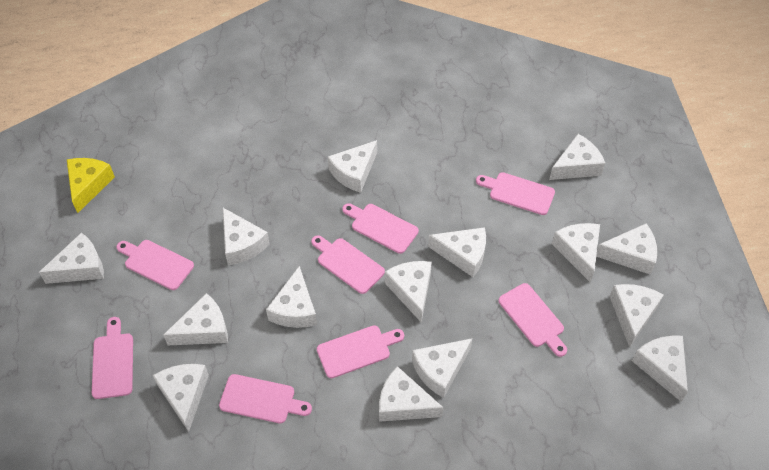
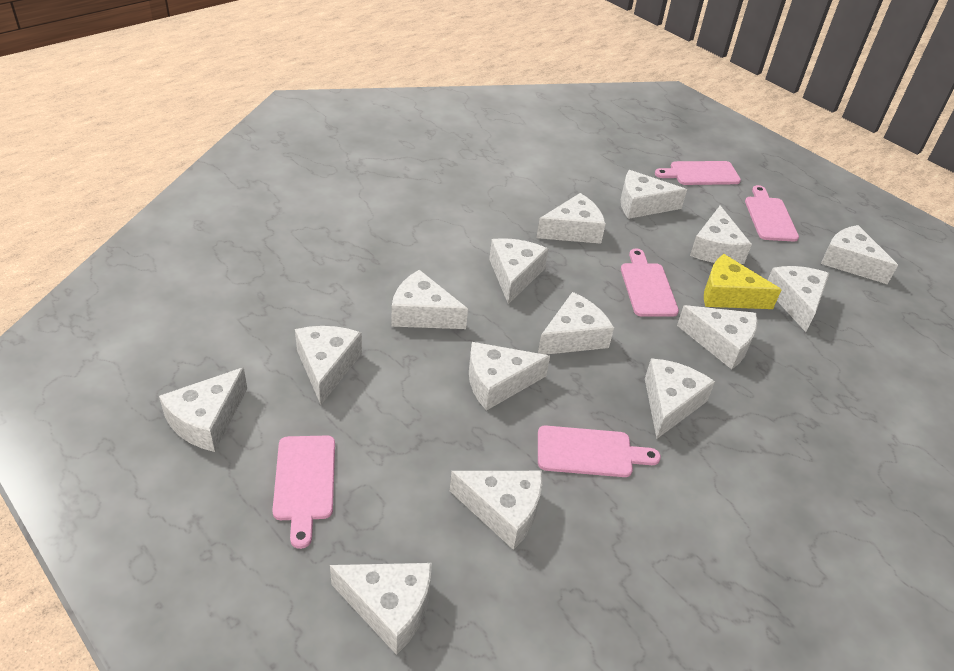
pink cutting board: [92,317,133,399] [116,240,194,290] [219,374,312,423] [311,235,385,294] [317,326,404,378] [342,203,419,254] [476,172,555,215] [498,283,567,357] = 8 -> [272,436,335,549] [538,425,661,477] [621,249,679,317] [655,161,741,185] [745,185,799,242] = 5

